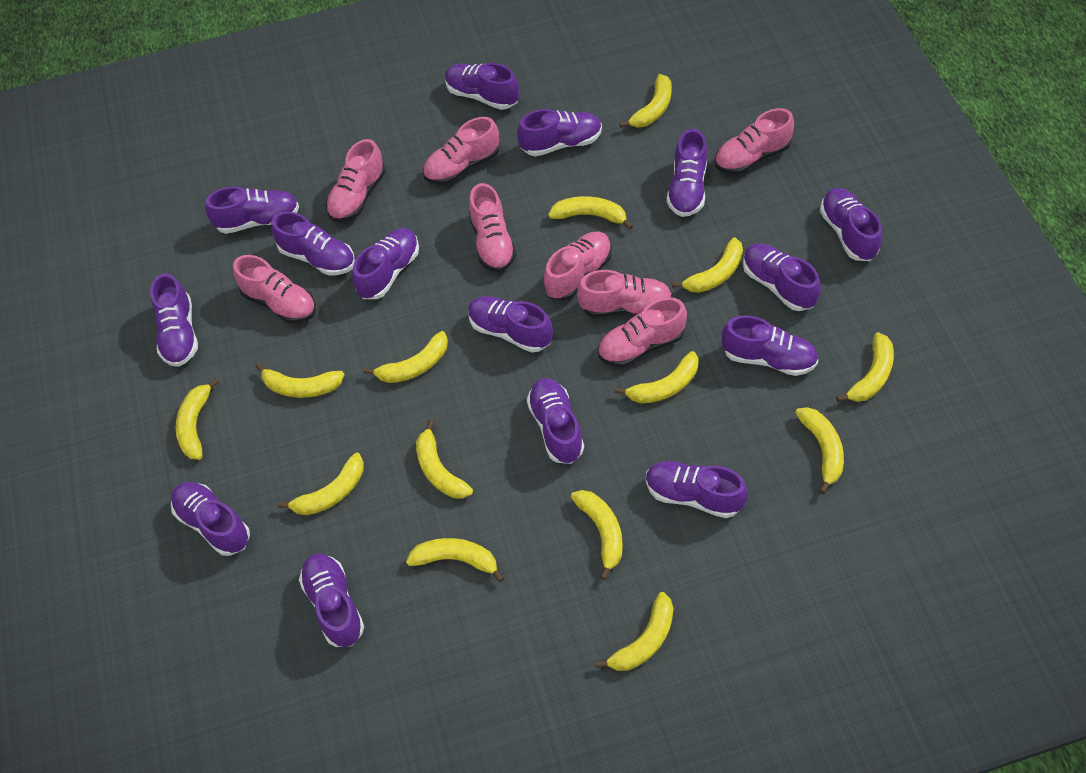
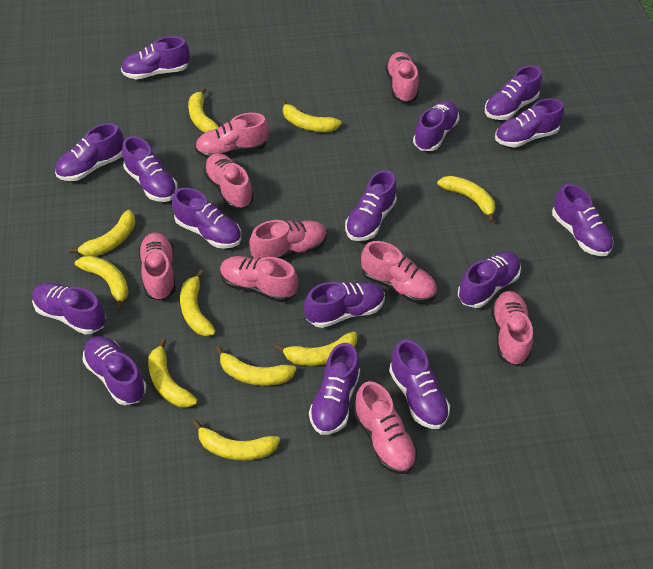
pink shoe: [233,255,316,323] [326,139,385,222] [423,117,499,185] [469,183,516,272] [544,232,612,301] [577,270,672,317] [598,297,687,367] [714,108,794,174] = 8 -> [138,233,176,301] [195,113,269,158] [204,153,253,209] [220,256,298,302] [249,220,327,259] [354,381,417,474] [361,241,437,303] [385,52,419,103] [491,291,533,366] = 9
yellow banana: [176,378,219,460] [256,363,344,398] [278,452,364,515] [364,331,448,383] [406,538,504,582] [416,420,473,499] [548,196,633,230] [571,490,623,580] [595,592,673,671] [615,351,699,404] [619,74,672,128] [672,237,743,293] [795,407,844,494] [836,332,894,402] = 14 -> [69,210,135,256] [75,255,129,310] [148,338,197,408] [180,270,216,336] [188,87,219,133] [193,420,280,460] [215,346,297,386] [275,331,357,366] [281,99,341,132] [437,176,495,223] = 10

